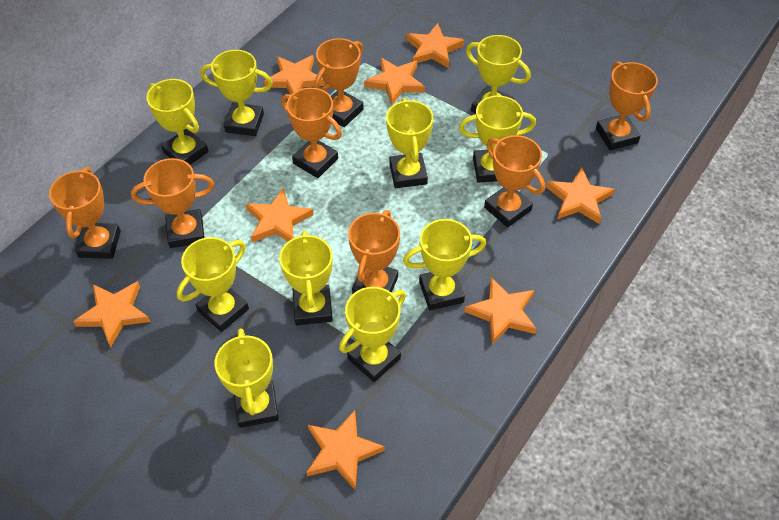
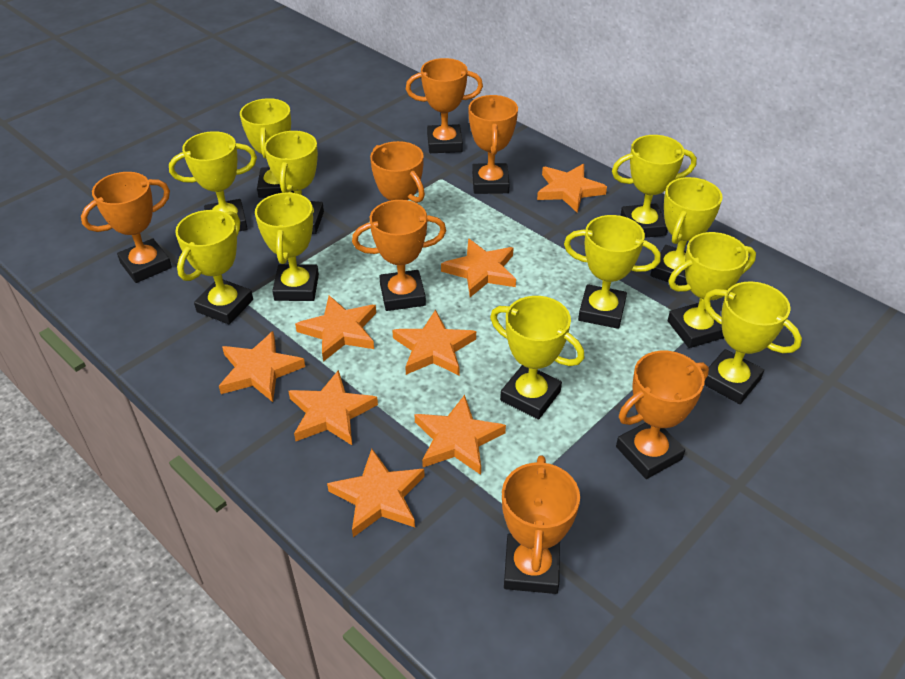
yellow trophy: [146,79,209,165] [177,237,249,332] [200,50,273,136] [215,328,279,428] [279,230,333,325] [339,287,406,382] [386,98,433,188] [403,219,486,310] [459,95,536,182] [466,35,531,114] = 10 -> [169,131,257,231] [175,210,253,324] [240,98,294,198] [255,192,319,301] [264,131,324,234] [490,296,584,419] [564,215,661,329] [612,135,697,238] [650,177,723,285] [668,232,756,348] [703,281,802,404] = 11

